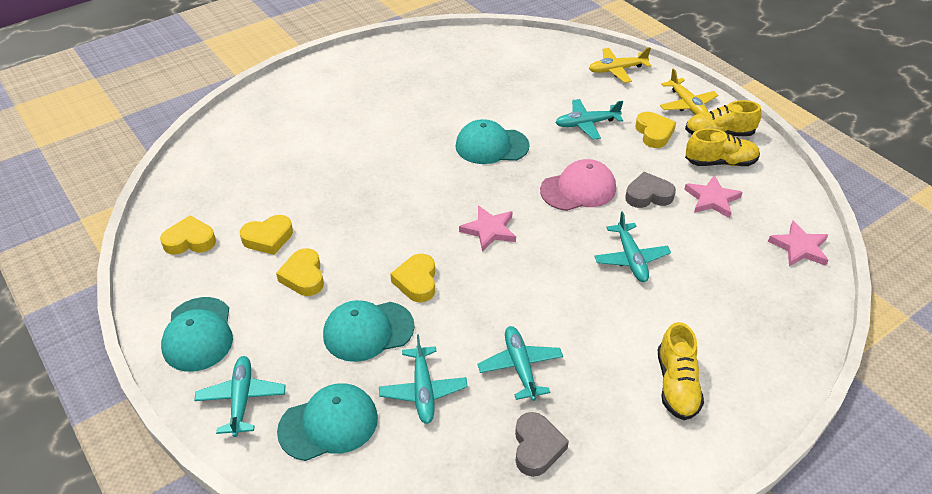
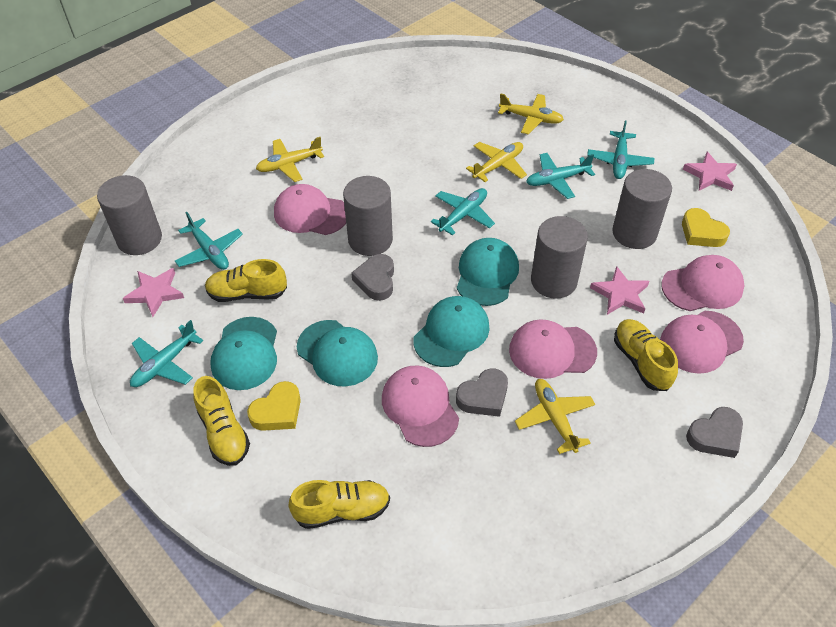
grey cylinder: none = 0 -> [97,175,162,255] [343,176,393,256] [531,216,588,299] [612,169,672,249] = 4
grey heart: [515,412,569,477] [625,172,676,208] = 2 -> [351,254,394,301] [456,368,508,417] [686,407,743,458] = 3
pink cap: [540,159,616,211] = 1 -> [274,184,346,235] [382,365,459,447] [509,319,597,379] [660,311,744,374] [661,255,744,311] = 5
yellow heart: [160,216,216,255] [240,215,293,255] [276,248,324,296] [390,254,435,302] [635,112,676,148] = 5 -> [247,381,301,431] [682,208,730,247] = 2
yellow plane: [589,47,651,83] [660,68,718,115] = 2 -> [256,137,324,182] [466,142,527,182] [498,93,564,135] [515,379,596,454] = 4
yellow shoe: [658,322,704,420] [685,100,761,136] [685,128,760,166] = 3 -> [193,376,250,466] [205,259,287,302] [288,480,390,529] [614,319,678,391] = 4

